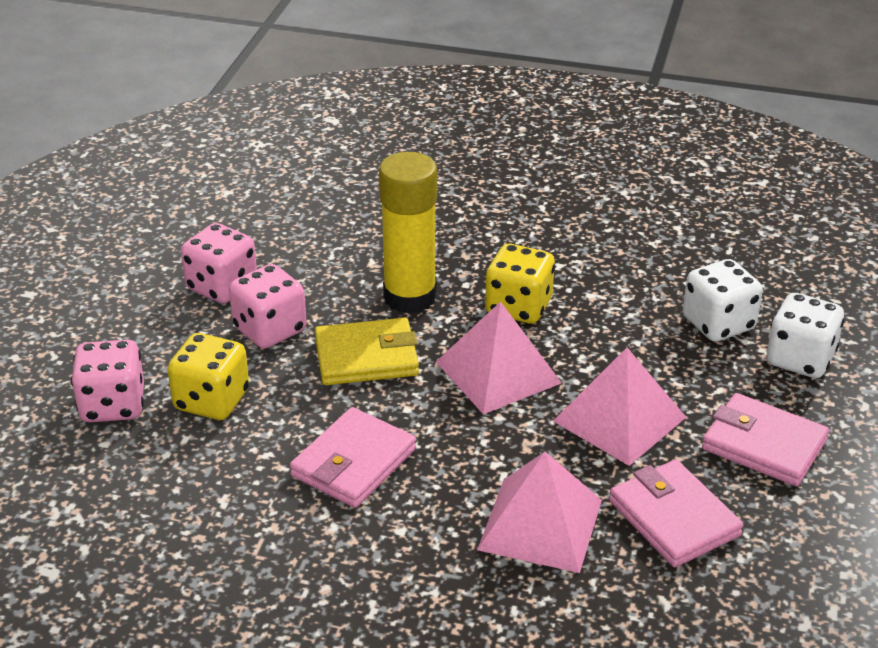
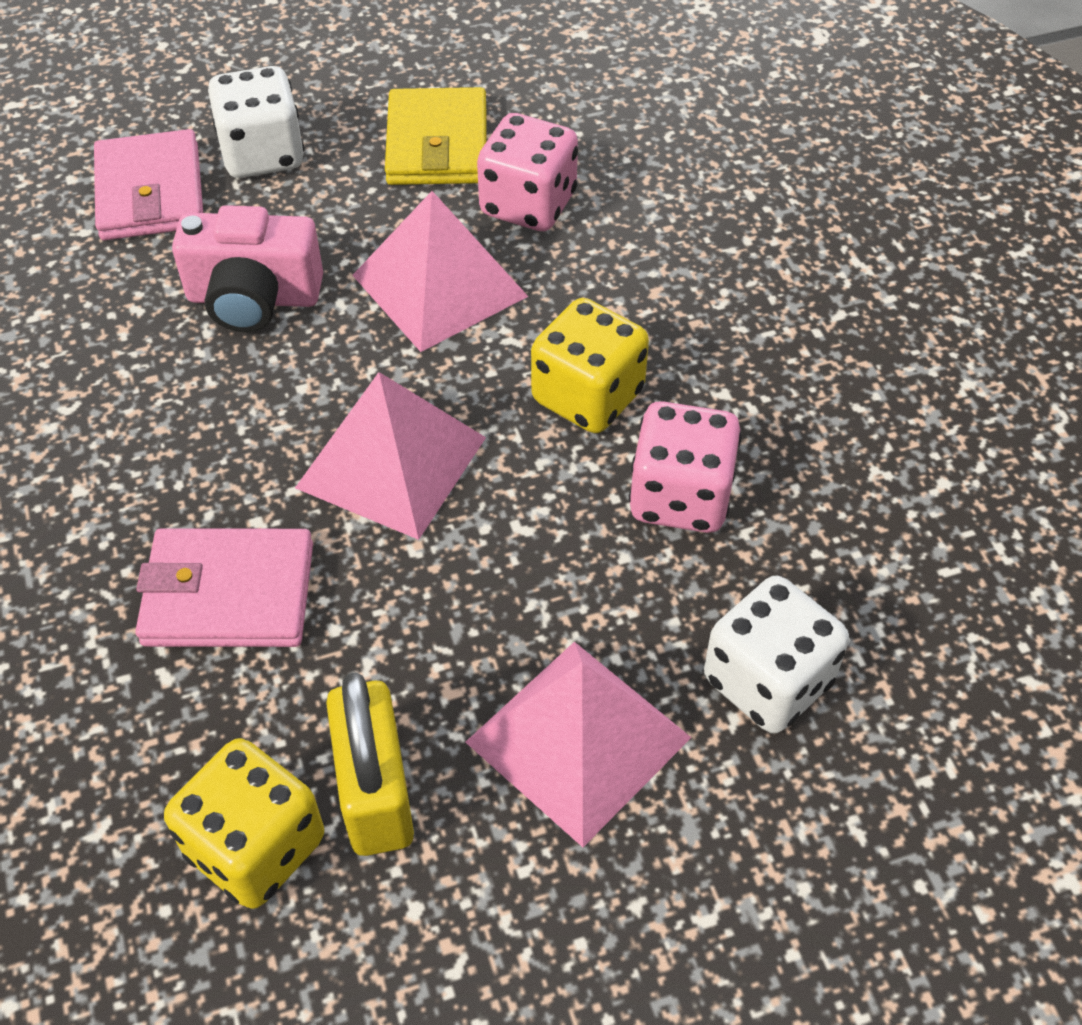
pink camera: none = 0 -> [172,205,323,332] = 1
pink dice: [71,339,144,422] [181,223,257,303] [229,264,307,349] = 3 -> [477,113,578,231] [629,401,742,533] = 2
pink wallet: [290,407,416,508] [609,459,743,567] [702,393,829,486] = 3 -> [94,129,203,240] [135,528,313,647] = 2
yellow glue stick: [379,152,437,314] = 1 -> none = 0
yellow padlock: none = 0 -> [326,673,414,856] = 1

